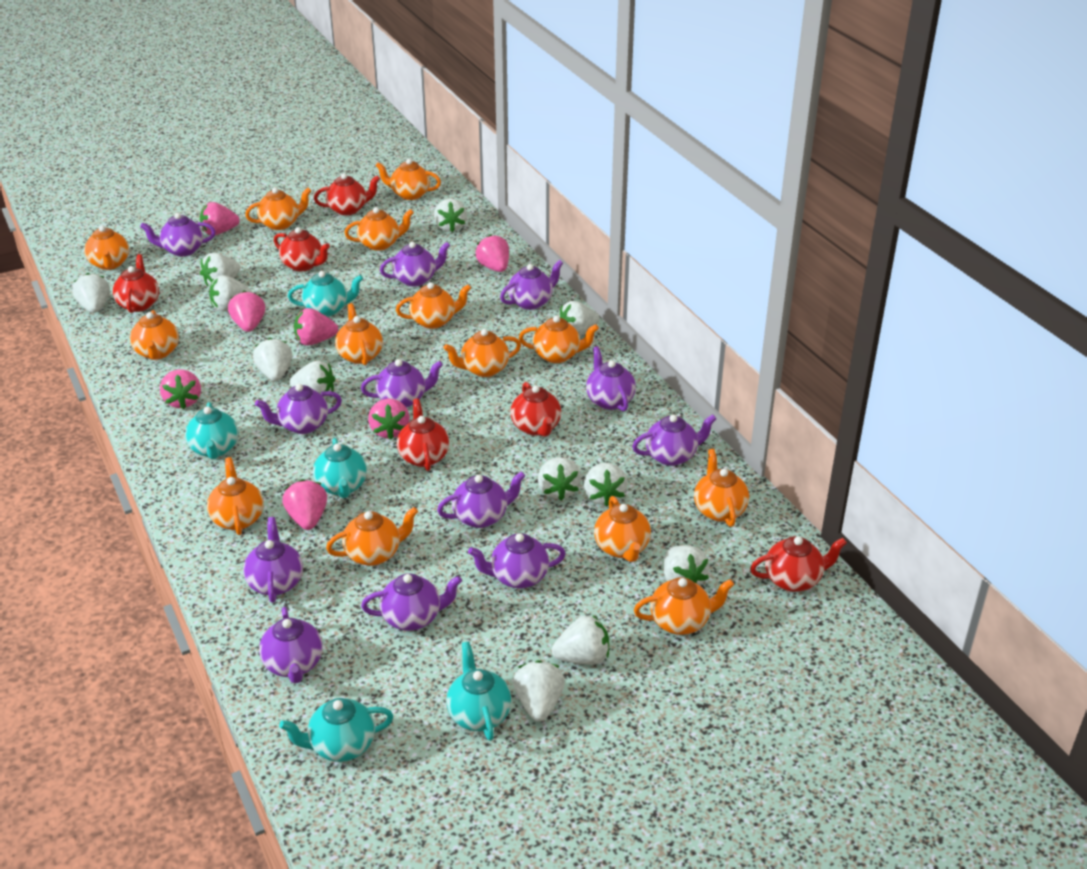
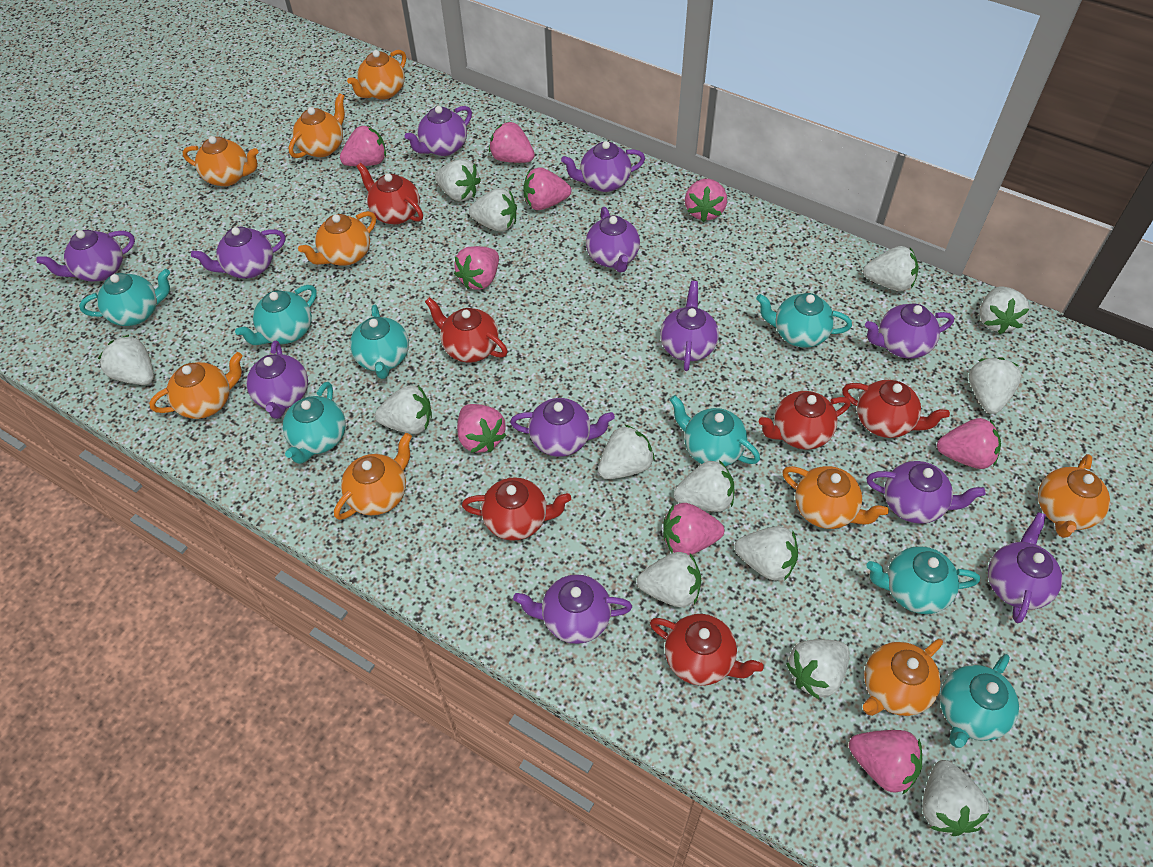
orange teapot: [84,226,129,270] [130,310,179,360] [207,457,264,535] [245,187,312,230] [326,507,418,566] [335,303,383,365] [344,207,414,251] [375,159,441,200] [396,282,471,329] [443,329,521,377] [519,316,599,363] [594,496,651,562] [634,577,734,635] [694,449,749,527] = 14 -> [149,352,243,419] [183,136,258,186] [289,93,345,158] [298,211,376,266] [334,433,412,520] [347,50,406,99] [782,466,889,529] [863,639,943,716] [1038,454,1110,538] = 9
pink strawberry: [160,369,201,409] [200,202,240,235] [228,291,265,332] [282,479,327,530] [294,308,338,346] [368,399,410,439] [476,234,509,272] = 7 -> [340,125,386,166] [454,246,499,290] [457,404,506,453] [489,122,535,163] [523,167,571,210] [663,503,724,555] [685,179,727,222] [849,730,922,795] [937,418,1001,469] = 9
turquoise teapot: [185,402,239,459] [279,698,394,762] [288,271,363,317] [313,438,367,498] [446,641,512,741] = 5 -> [79,269,170,326] [235,285,317,345] [283,382,346,464] [350,305,409,379] [670,395,760,466] [756,293,852,348] [867,546,980,614] [940,654,1019,748] = 8
white strawberry: [72,273,110,313] [200,253,240,287] [209,275,252,312] [253,338,292,381] [290,361,335,399] [434,199,467,232] [513,660,565,722] [538,457,581,501] [552,615,609,665] [559,301,600,336] [584,463,628,506] [664,545,709,586] = 12 -> [98,335,154,385] [375,385,432,434] [435,159,481,201] [469,188,517,231] [598,424,655,479] [637,552,702,607] [674,460,734,512] [734,526,798,581] [786,639,850,699] [863,246,918,291] [922,760,989,836] [969,357,1021,414] [980,287,1030,334] = 13

